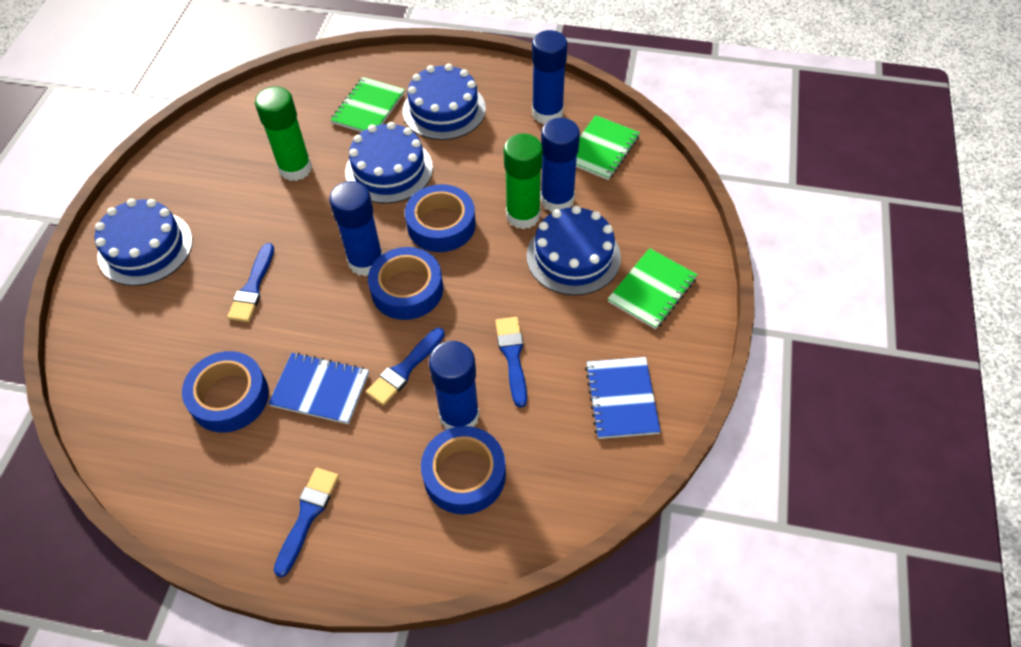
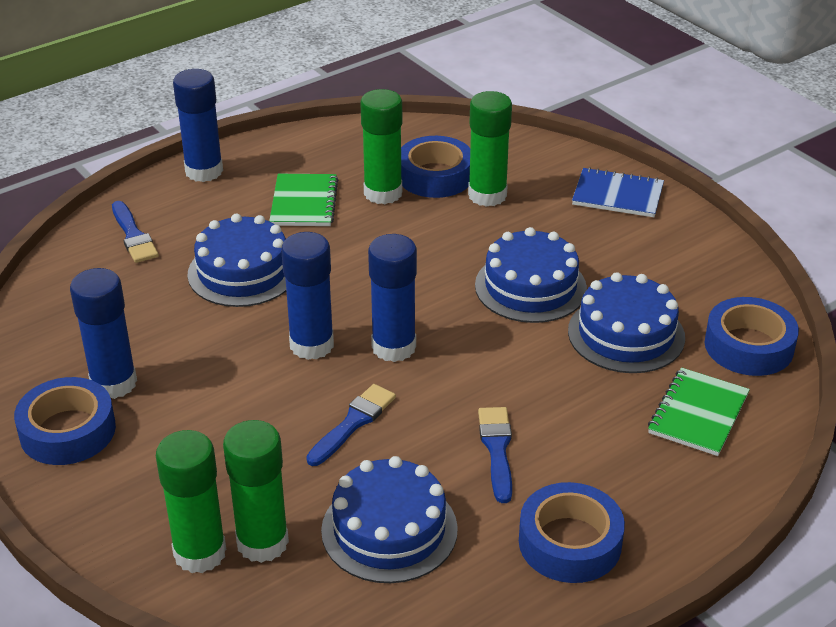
blue brush: [227,243,274,322] [274,468,339,577] [366,328,445,406] [495,317,527,408] = 4 -> [112,201,159,263] [306,384,396,466] [478,407,512,503] = 3
blue notebook: [268,353,369,424] [585,357,661,439] = 2 -> [572,167,664,217] = 1
green glue stick: [255,86,312,181] [504,134,543,229] = 2 -> [156,430,226,573] [223,420,289,563] [360,89,402,204] [468,91,512,207] = 4
green notebook: [331,77,405,132] [576,115,640,180] [608,248,697,329] = 3 -> [269,174,338,226] [648,367,750,456] = 2

